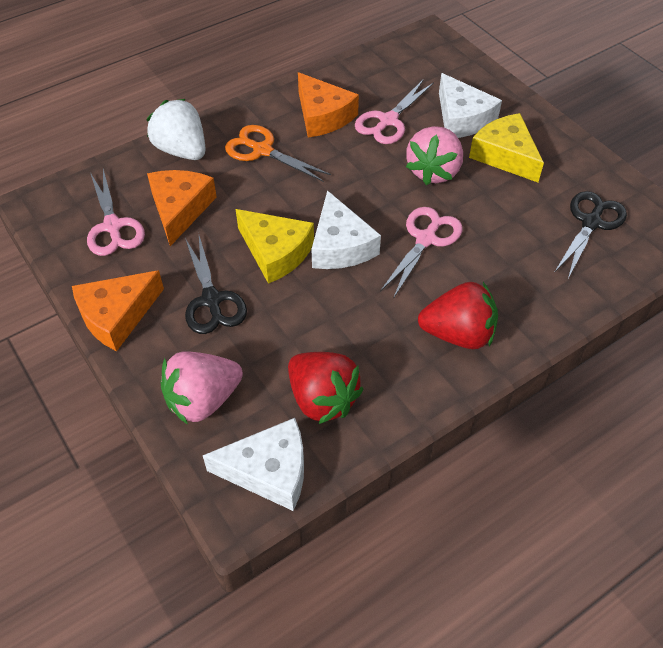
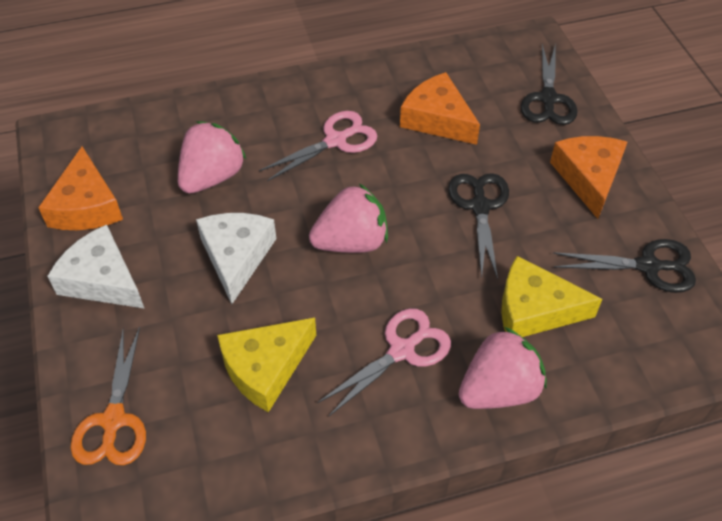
black scissors: [185,236,247,334] [554,191,627,278] = 2 -> [448,173,509,280] [521,43,578,125] [553,239,696,293] = 3
pink scissors: [87,169,145,256] [355,79,434,144] [380,207,462,299] = 3 -> [259,111,377,181] [317,308,451,416] = 2
pink strawberry: [160,351,243,425] [406,126,463,185] = 2 -> [178,121,246,193] [309,184,388,253] [459,327,547,409] = 3
red strawberry: [288,352,363,424] [418,282,498,349] = 2 -> none = 0
white cheese: [203,418,304,511] [311,190,381,269] [439,73,502,138] = 3 -> [47,225,145,309] [196,213,276,304] = 2
white strawberry: [146,99,206,160] = 1 -> none = 0

